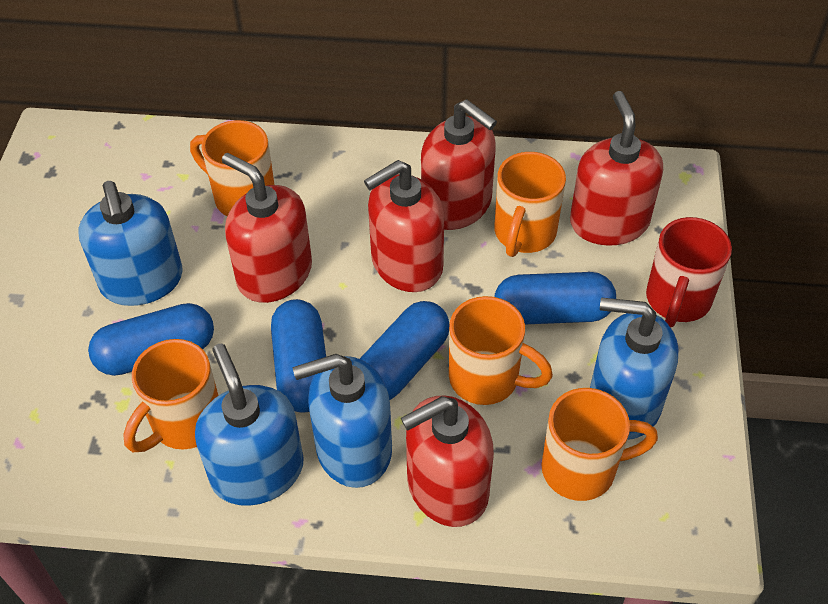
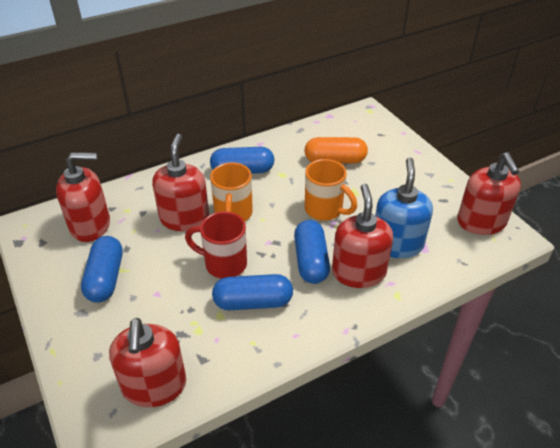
blue soap dispenser: [79,181,183,306] [195,344,304,506] [292,354,392,488] [590,297,678,440] = 4 -> [375,157,433,258] = 1
orange capsule: none = 0 -> [304,137,368,164] = 1
orange mug: [123,339,219,452] [190,120,275,216] [449,296,553,405] [494,152,566,257] [541,388,658,501] = 5 -> [210,163,253,222] [305,159,357,221] = 2

